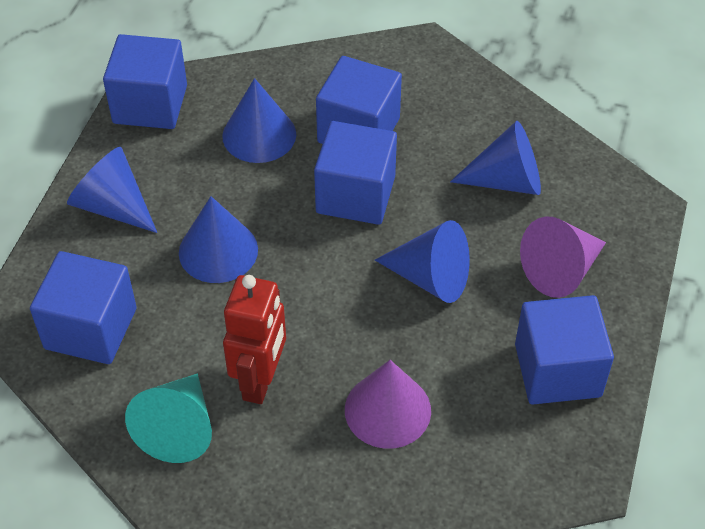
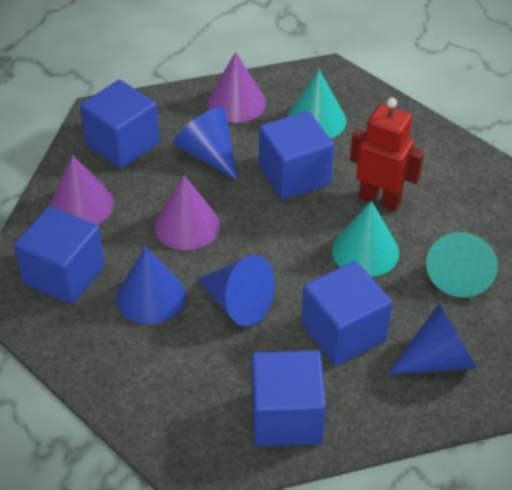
blue cone: [67,147,157,233] [179,196,258,283] [222,78,296,163] [375,220,470,303] [450,121,541,195] = 5 -> [116,246,186,324] [173,107,238,180] [196,255,275,326] [388,303,477,375] = 4
purple cone: [345,360,431,449] [520,217,606,298] = 2 -> [49,154,114,225] [154,175,220,250] [207,52,266,123] = 3
turquoise cone: [125,374,212,463] = 1 -> [287,70,346,139] [332,201,399,277] [426,232,498,297] = 3

